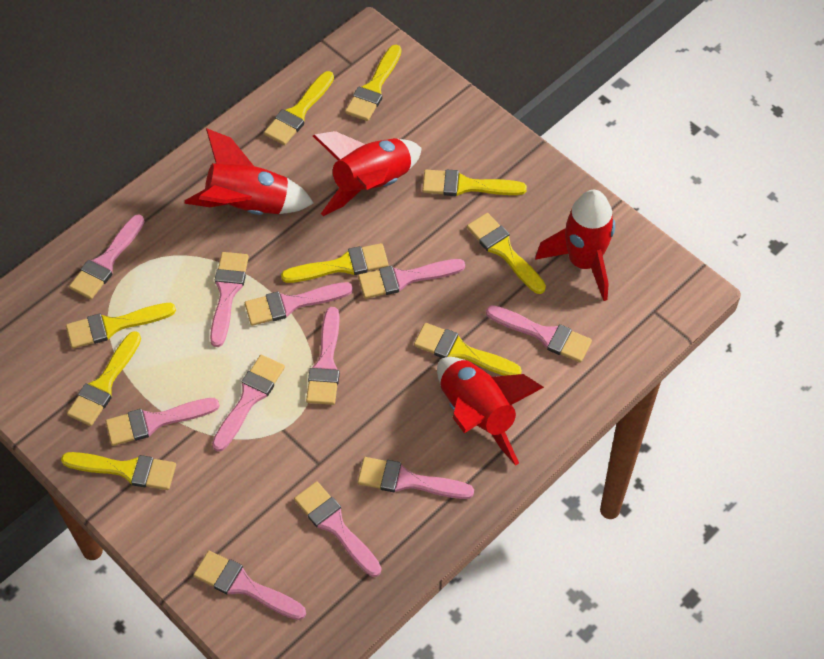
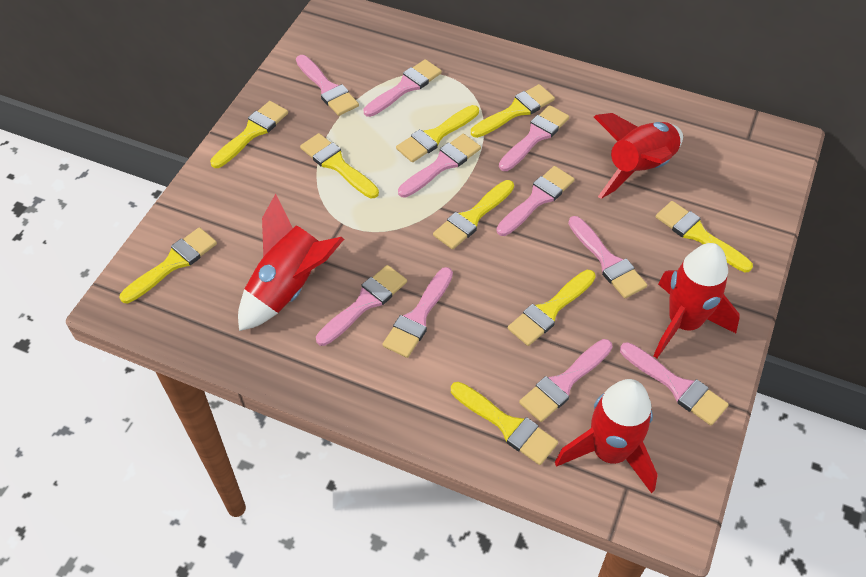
pink brush: [69,214,145,299] [106,398,220,446] [193,551,306,620] [210,252,249,347] [212,355,285,452] [245,282,353,326] [294,481,381,577] [306,307,340,405] [358,259,465,299] [358,457,474,499] [486,305,592,363] = 11 -> [296,55,359,116] [316,265,407,346] [363,59,442,117] [382,267,453,358] [398,134,481,198] [497,166,574,236] [499,105,569,171] [519,339,613,422] [568,216,647,298] [620,342,729,426] = 10

